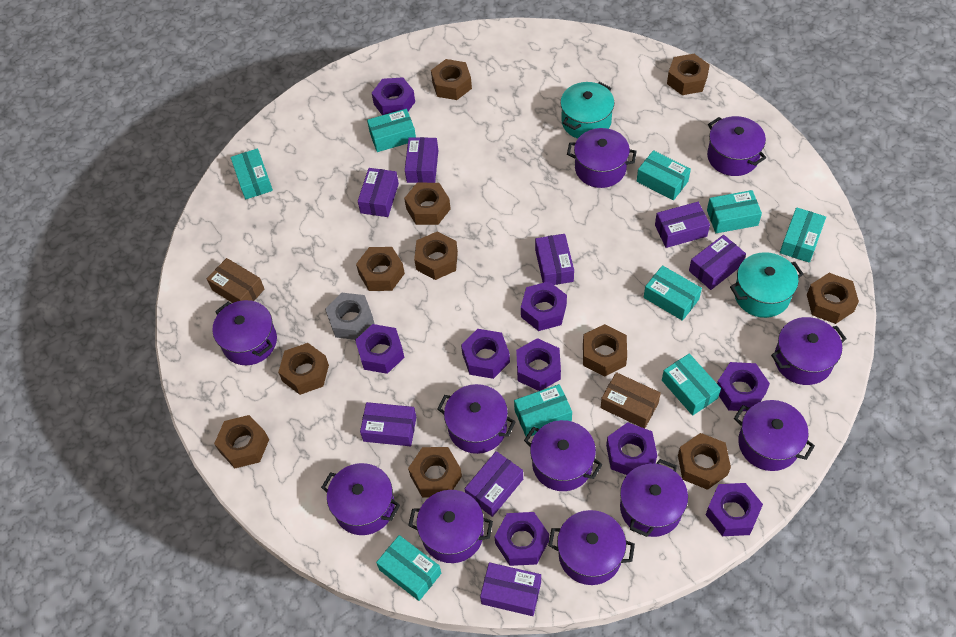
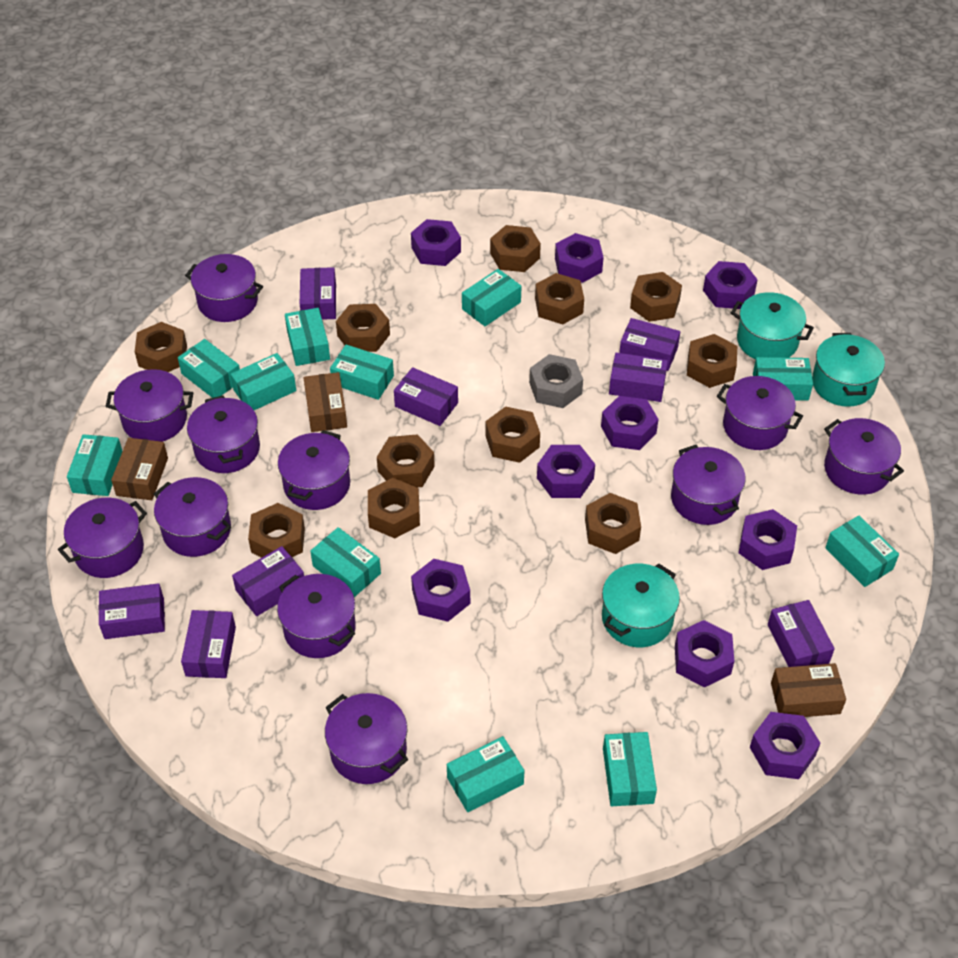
brown box: [207,258,265,303] [601,372,661,428] = 2 -> [111,438,168,500] [304,372,347,432] [771,663,846,717] = 3
turquoise box: [231,148,273,199] [367,109,416,152] [376,535,441,601] [514,384,572,436] [637,150,691,200] [644,265,702,321] [662,354,721,416] [707,190,762,233] [780,207,826,263] = 9 -> [67,434,122,496] [178,339,240,398] [231,353,296,410] [285,308,330,366] [310,527,381,597] [330,345,394,400] [447,736,524,812] [462,269,521,326] [603,732,657,806] [753,357,813,401] [825,515,899,587] = 11
turquoise pot: [560,82,614,139] [730,252,803,318] = 2 -> [602,564,680,647] [731,292,814,359] [812,333,885,407] = 3

